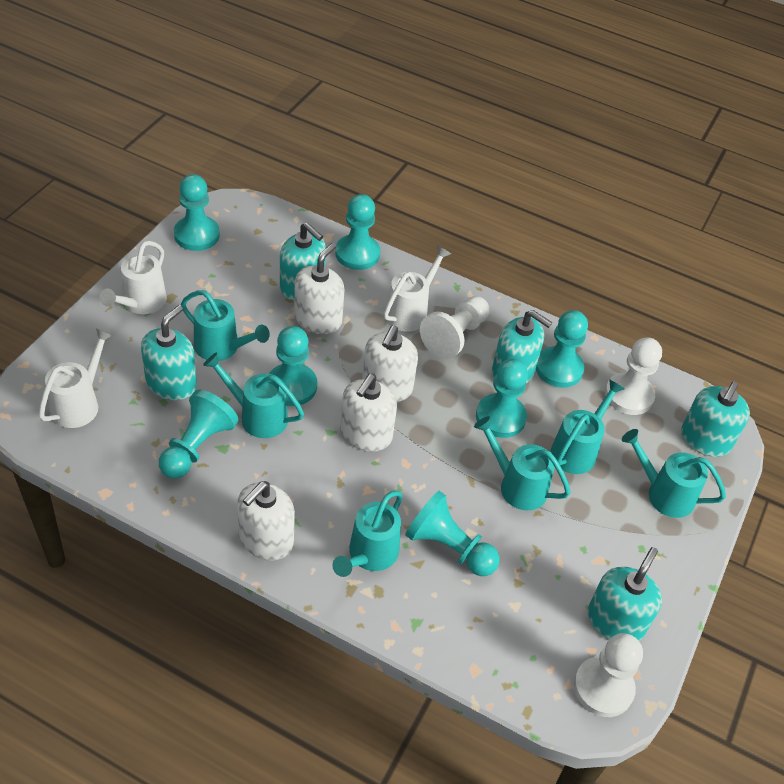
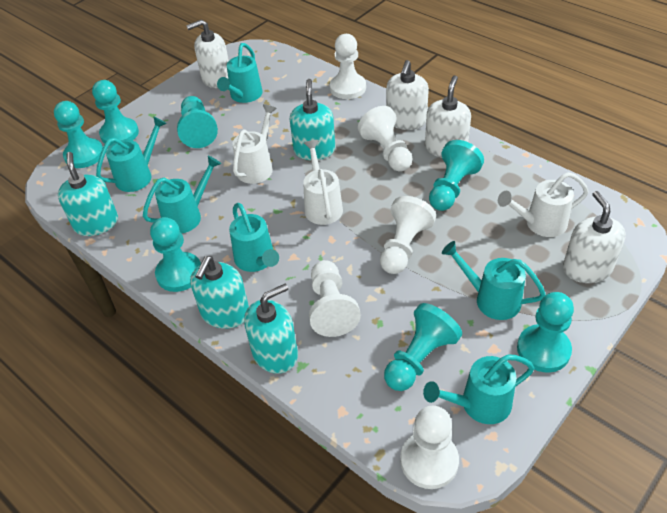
turquoise soap dispenser: [141,305,197,400] [280,223,326,301] [492,310,552,384] [588,547,662,641] [681,382,750,457] = 5 -> [58,152,118,236] [190,256,249,329] [244,284,298,374] [290,79,335,160] = 4
white pawn: [420,296,490,359] [574,633,643,717] [605,337,662,415] = 3 -> [309,260,361,337] [330,34,366,99] [358,106,413,172] [380,196,436,274] [400,406,459,489] = 5

